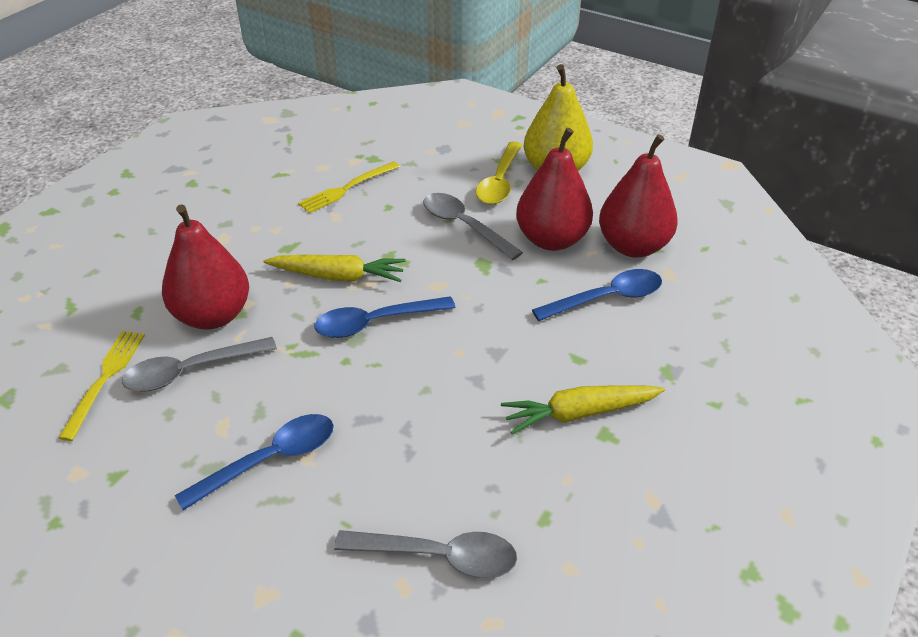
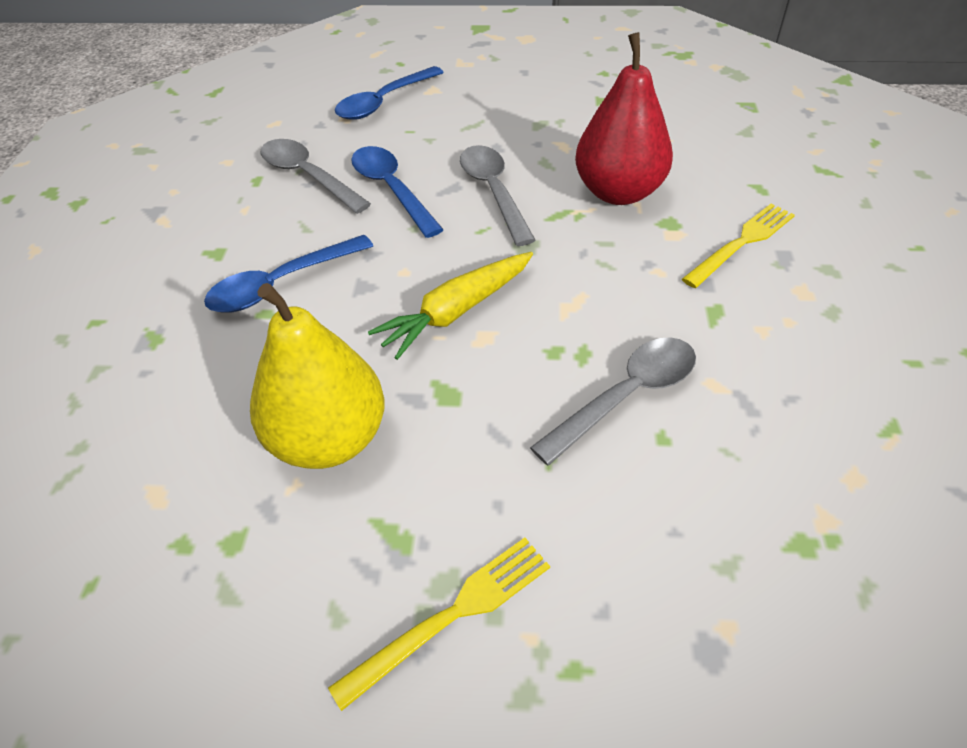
red pear: [162,204,249,330] [516,128,593,251] [599,134,678,257] = 3 -> [575,32,673,205] = 1
yellow carrot: [263,255,406,282] [501,385,665,434] = 2 -> [368,252,533,360] = 1
yellow spoon: [476,141,522,204] = 1 -> none = 0

